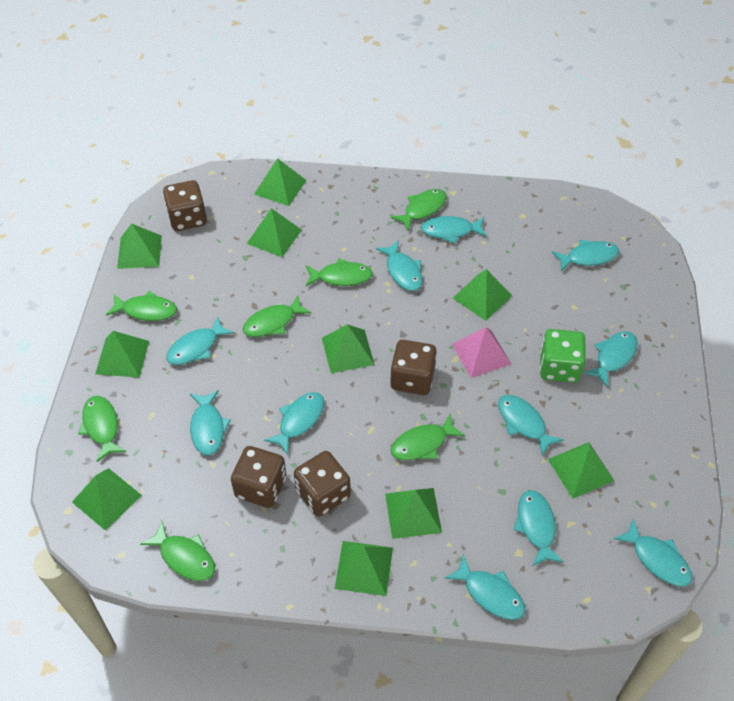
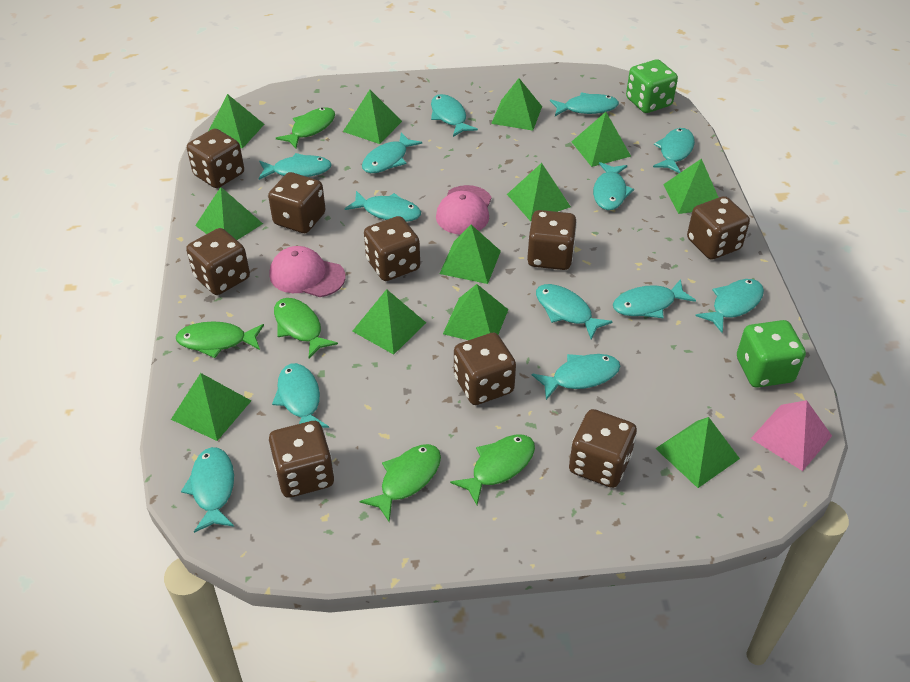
brown dice: [163,180,207,231] [231,446,286,508] [294,451,351,517] [390,340,437,395] = 4 -> [186,228,250,295] [187,129,244,188] [268,172,326,233] [269,421,334,498] [364,216,420,281] [454,333,516,405] [527,210,577,270] [569,409,637,488] [687,196,750,260] = 9
green dice: [540,329,586,383] = 1 -> [626,59,678,113] [737,320,806,388] = 2
green fish: [78,396,126,462] [106,291,177,321] [140,521,215,581] [243,295,312,337] [306,258,373,286] [390,189,447,231] [391,414,465,460] = 7 -> [176,321,264,358] [274,298,338,358] [276,107,335,149] [360,444,441,522] [450,434,535,505] = 5
green pyramid: [72,468,142,531] [95,331,149,378] [117,224,162,269] [247,208,302,257] [254,158,307,206] [322,324,375,373] [335,541,393,596] [385,488,442,539] [453,269,512,321] [548,442,615,498] = 10 -> [171,373,251,441] [195,187,263,240] [209,94,265,149] [343,90,402,144] [352,289,426,355] [440,225,501,284] [443,284,508,340] [491,78,542,131] [507,163,571,221] [571,112,631,167] [655,417,740,488] [663,158,719,214] = 12
pink cap: none = 0 -> [269,246,346,297] [436,185,491,235] = 2
turquoise fish: [166,316,234,365] [190,390,231,455] [264,392,324,455] [376,240,423,291] [421,216,487,244] [444,554,525,620] [498,395,564,456] [513,490,564,566] [552,240,619,271] [583,331,638,387] [613,519,692,586] = 11 -> [181,447,234,533] [258,153,332,180] [272,363,329,428] [345,191,421,222] [362,132,422,173] [431,94,478,137] [532,354,621,400] [536,284,613,339] [550,92,619,116] [593,162,634,210] [613,279,696,318] [653,128,695,173] [695,279,764,333] = 13

